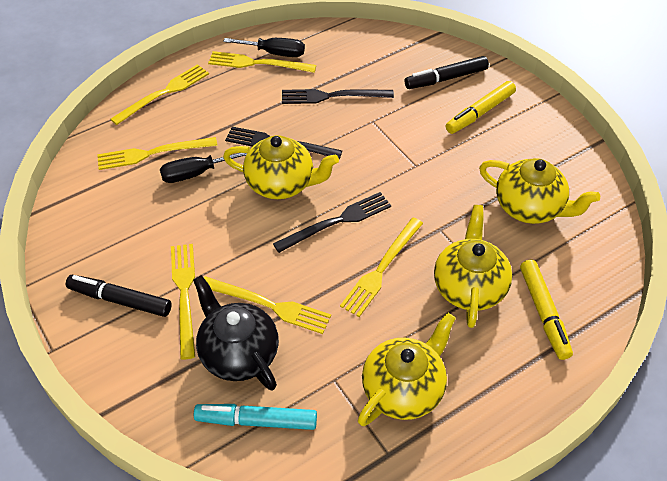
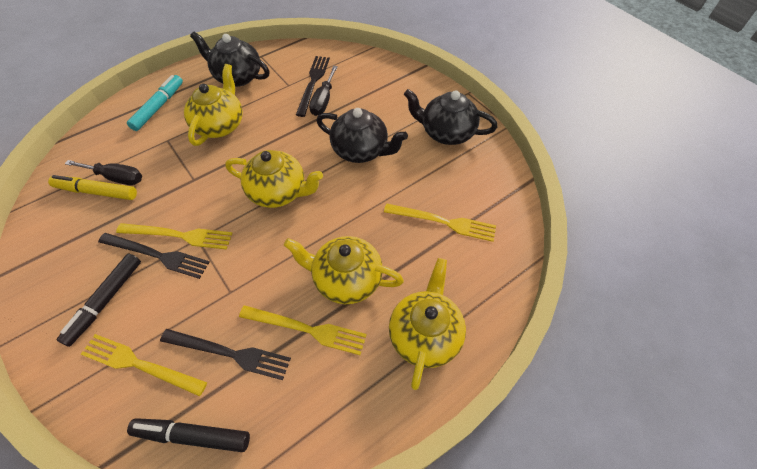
black teapot: [193,275,279,390] = 1 -> [190,32,270,87] [316,108,408,163] [404,89,497,145] = 3
yellow fork: [97,137,217,170] [111,64,209,125] [171,244,195,359] [204,276,331,334] [208,51,316,73] [340,217,423,317] = 6 -> [81,334,207,396] [116,223,232,250] [239,305,367,355] [384,203,496,242] = 4
yellow marker: [446,81,516,134] [520,260,573,360] = 2 -> [48,175,137,200] = 1

